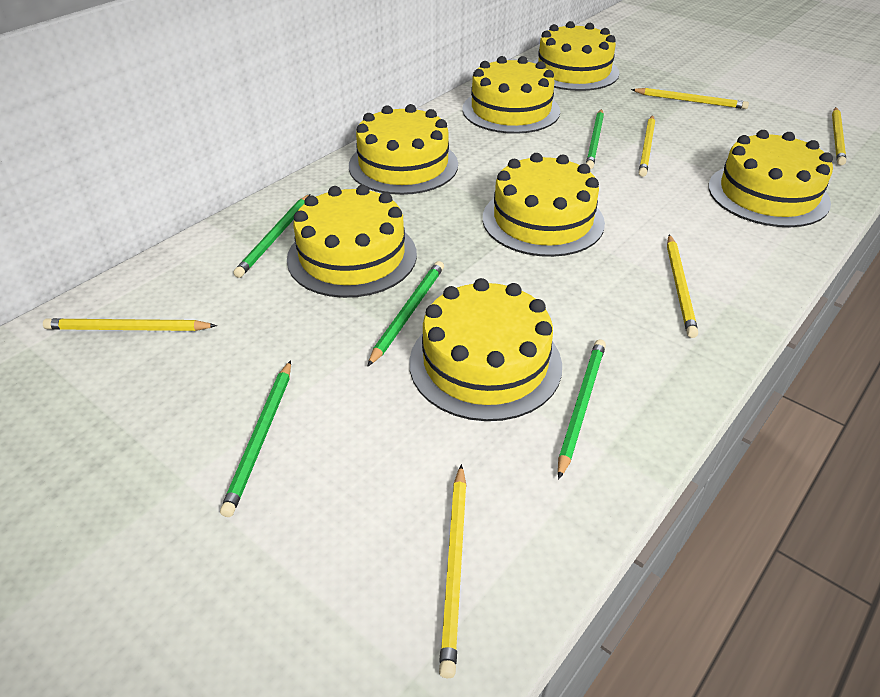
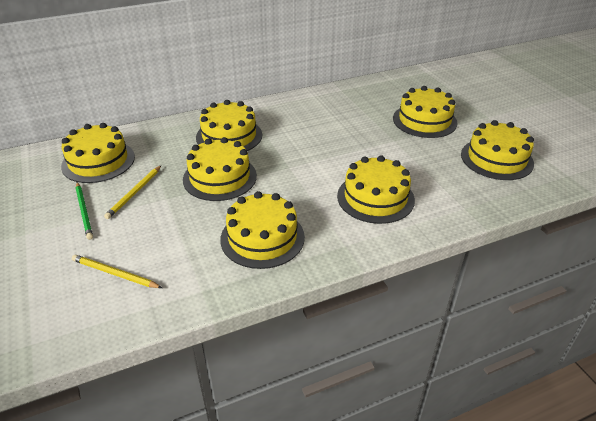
green pencil: [220,360,291,517] [234,194,310,278] [367,261,444,367] [558,340,606,479] [586,109,604,169] = 5 -> [76,182,93,240] = 1
yellow pencil: [43,318,217,331] [439,464,467,678] [631,88,749,109] [639,115,655,177] [667,234,698,338] [832,107,846,165] = 6 -> [72,255,162,288] [104,166,161,219] = 2

